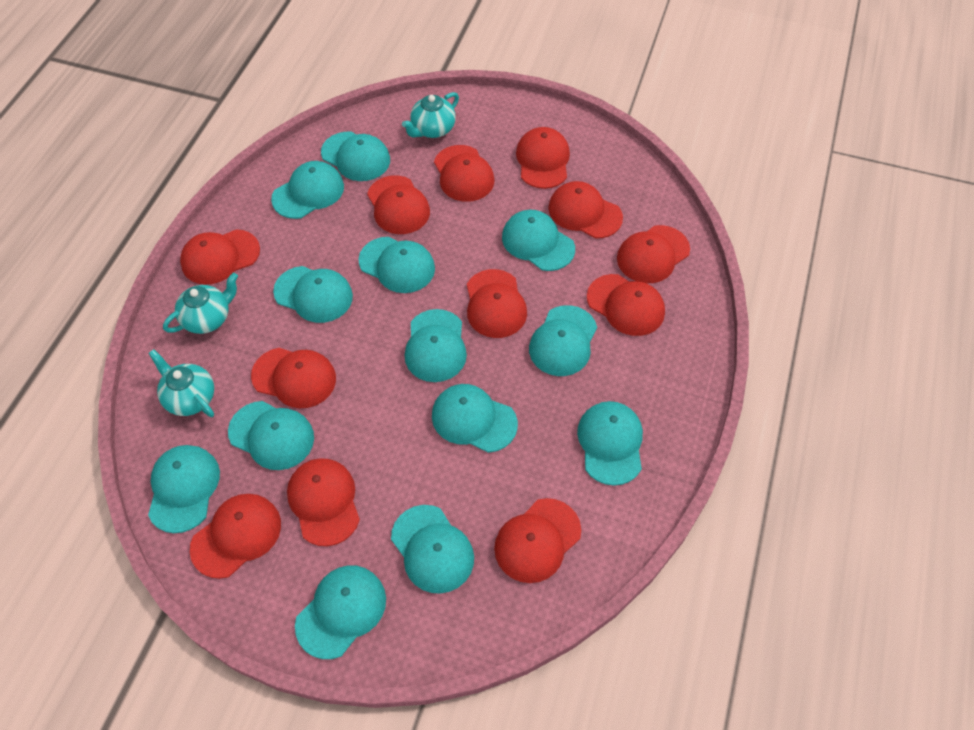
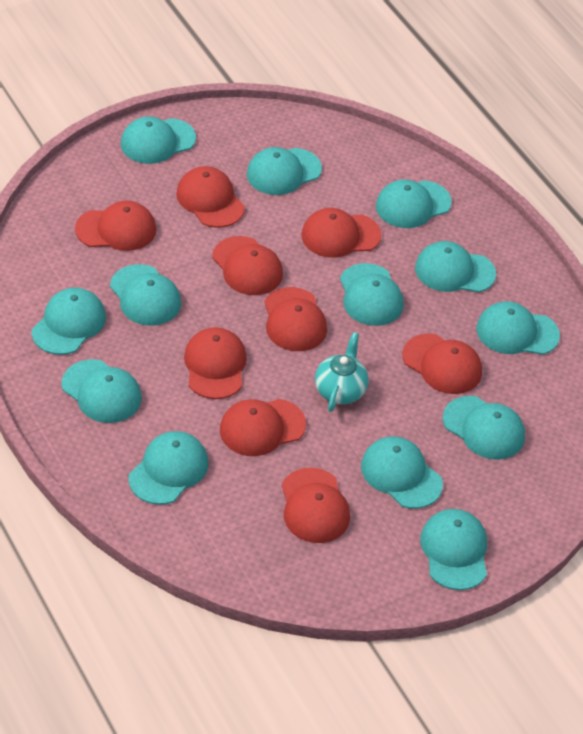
red cap: [180,229,260,285] [190,494,281,579] [251,348,336,408] [287,458,360,546] [367,175,430,234] [434,145,494,202] [467,269,527,338] [494,498,581,583] [516,127,570,189] [548,181,623,239] [587,274,665,336] [617,225,690,283] = 12 -> [75,201,156,251] [176,166,245,228] [184,327,247,399] [212,236,283,295] [220,399,306,456] [264,287,327,351] [282,468,350,543] [301,208,381,258] [402,333,482,394] = 9
turquoise teapot: [148,349,214,417] [163,273,238,334] [402,92,459,138] = 3 -> [315,332,369,412] = 1

